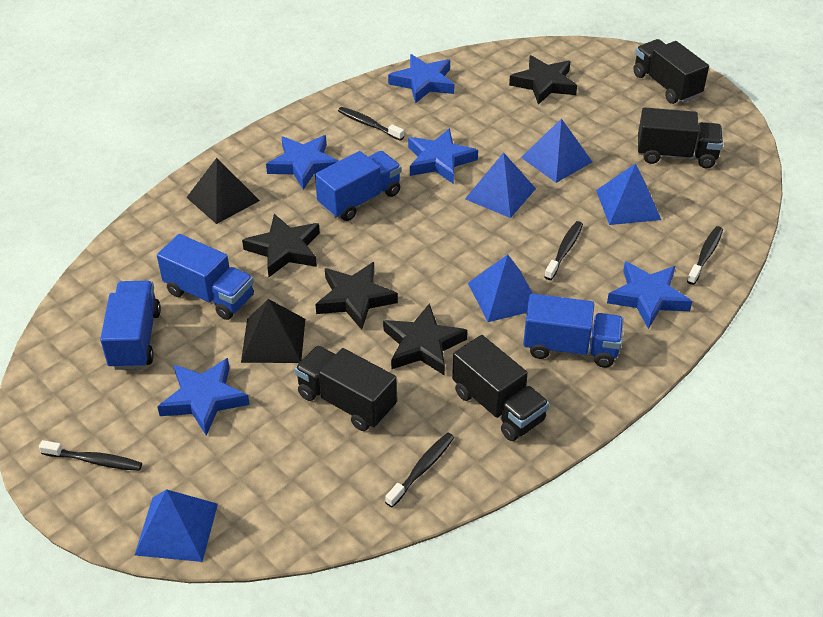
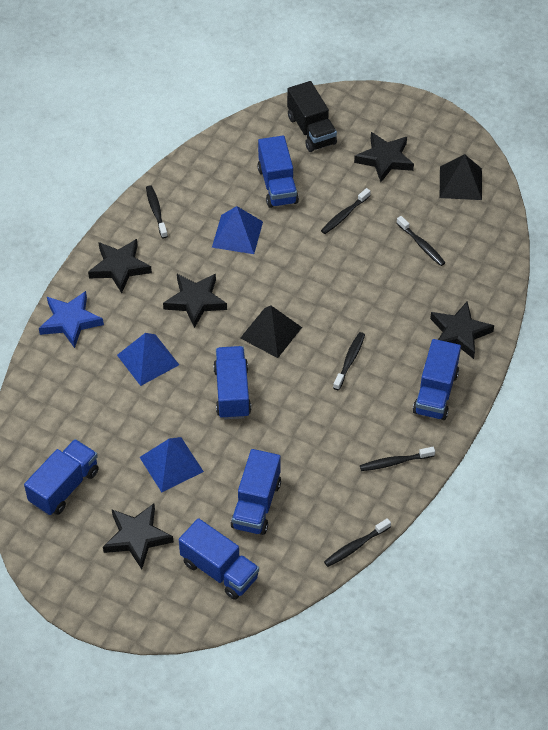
black star: [242,214,320,277] [315,262,398,330] [383,304,467,376] [509,55,577,105] = 4 -> [88,239,152,293] [103,504,174,569] [163,274,227,328] [354,132,414,182] [430,302,494,359] = 5
black toothbrush: [39,440,142,471] [338,107,404,141] [385,432,454,507] [544,221,583,280] [687,226,723,285] = 5 -> [146,185,168,239] [321,188,371,234] [324,518,391,567] [333,332,365,390] [360,447,435,471] [397,216,445,266] = 6
black truck: [295,346,397,431] [452,335,549,441] [633,39,709,104] [638,108,723,168] = 4 -> [287,81,337,152] = 1
blue pyramid: [135,489,218,562] [465,152,536,218] [468,254,533,322] [521,118,592,183] [596,163,661,225] = 5 -> [117,333,179,386] [139,437,204,492] [212,206,263,254] = 3
blue star: [157,358,250,436] [266,135,338,190] [388,54,455,103] [408,128,478,184] [607,261,693,329] = 5 -> [39,291,104,348] = 1
blue truck: [100,281,161,370] [157,234,254,320] [315,151,401,221] [523,294,624,368] = 4 -> [24,439,99,515] [179,518,259,600] [213,346,251,419] [231,449,281,535] [257,136,299,208] [413,339,461,420] = 6

